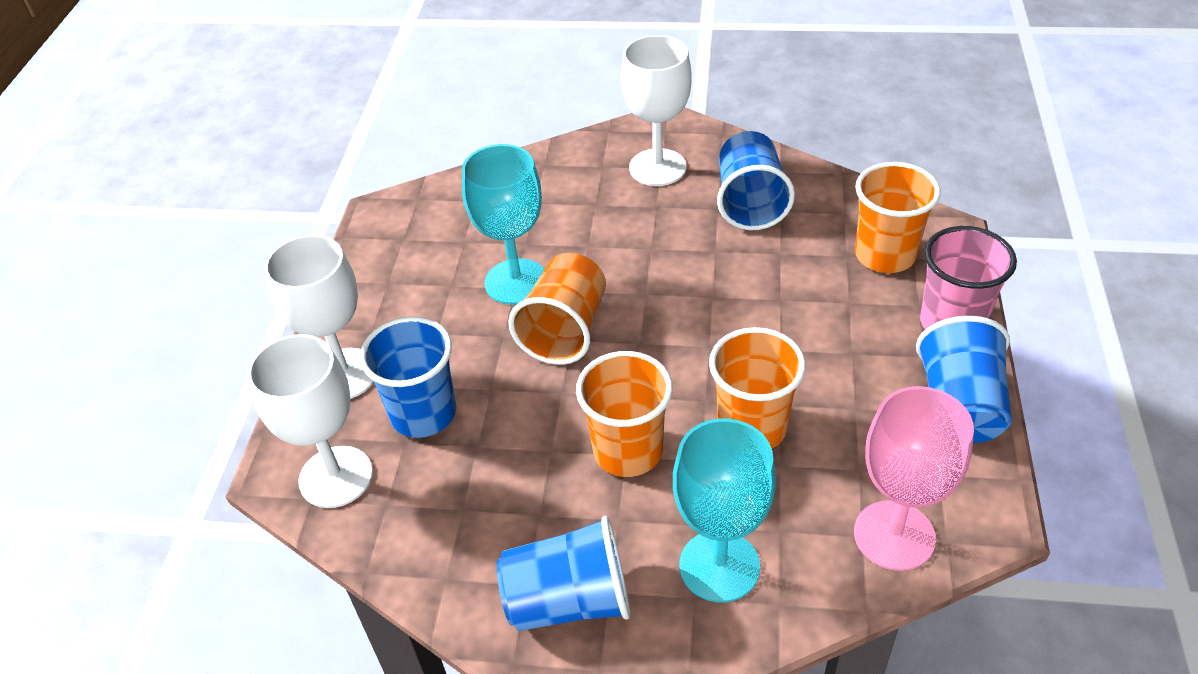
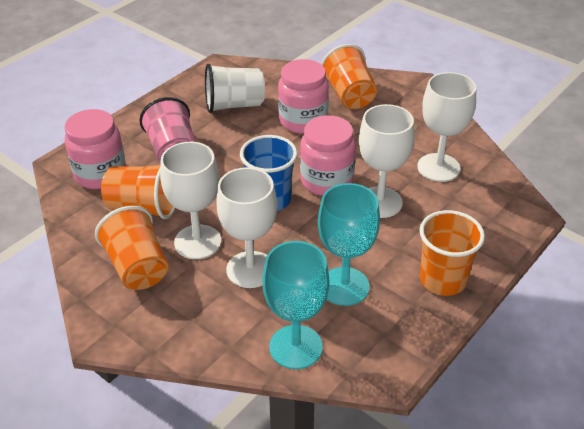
blue cup: [360,317,456,438] [497,516,630,631] [717,131,795,231] [916,316,1011,443] = 4 -> [240,135,297,211] = 1
pink goblet: [854,386,974,571] = 1 -> none = 0
pink jar: none = 0 -> [65,109,126,189] [278,59,329,134] [300,115,356,196] = 3
white cup: none = 0 -> [205,64,265,113] = 1
white goblet: [247,334,373,508] [264,235,374,399] [621,35,691,186] = 3 -> [160,142,221,259] [216,167,277,288] [359,104,415,218] [417,72,476,182] = 4

